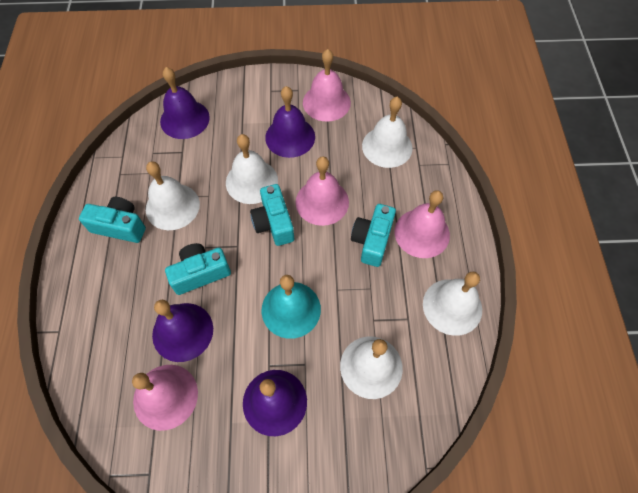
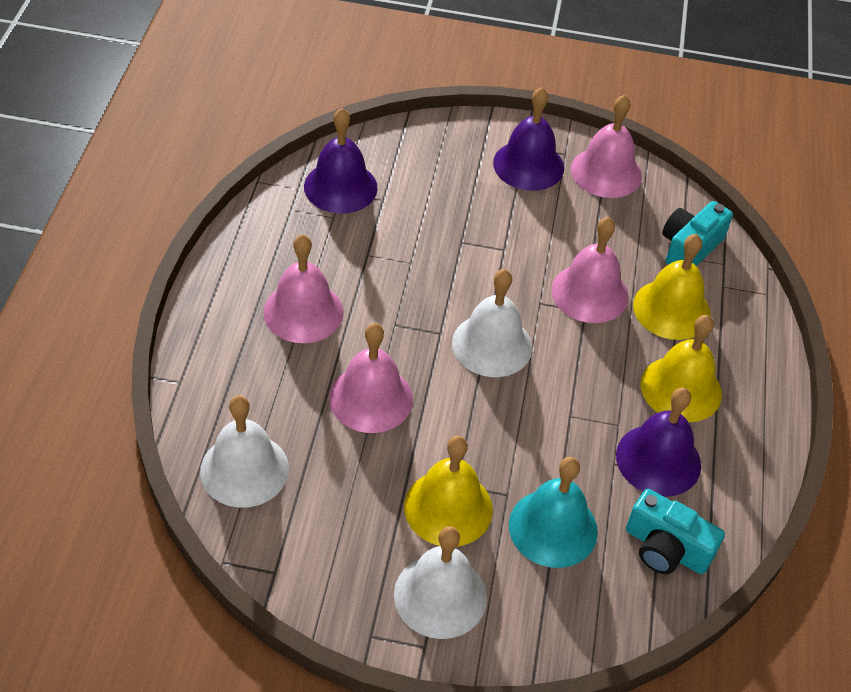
purple bell: [152,300,213,362] [160,67,210,139] [243,370,307,436] [265,86,315,158] = 4 -> [304,108,378,213] [493,87,564,191] [616,388,701,497] = 3
turquoise camera: [79,197,146,243] [165,243,231,295] [250,184,294,246] [351,204,396,267] = 4 -> [626,489,725,574] [662,201,733,266] = 2
white bell: [146,161,200,230] [226,134,278,204] [340,336,403,399] [362,97,413,168] [423,272,482,336] = 5 -> [200,396,289,508] [394,526,487,639] [452,269,532,377] = 3
yellow bell: none = 0 -> [404,436,493,547] [633,234,711,340] [640,315,722,422] = 3

